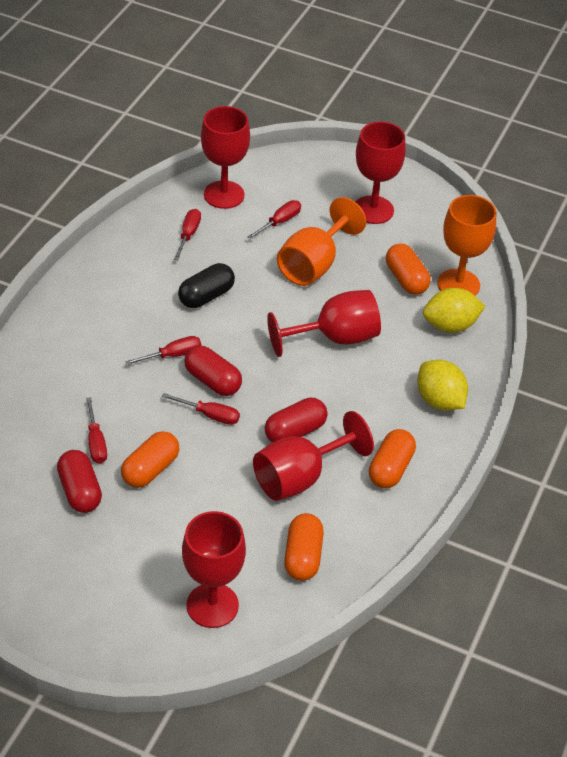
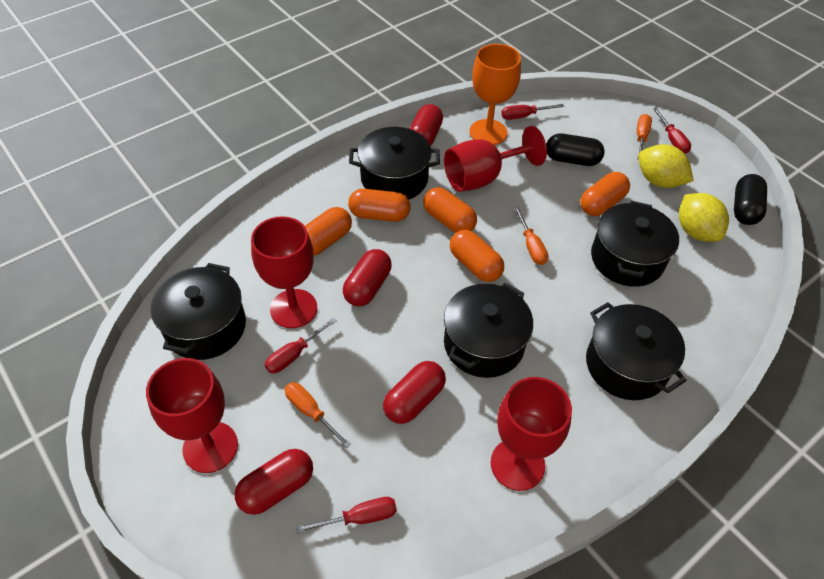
black capsule: [178,263,235,308] = 1 -> [546,133,605,166] [734,174,767,225] = 2
black pot: none = 0 -> [151,263,246,360] [349,127,440,199] [444,282,533,378] [586,302,686,400] [591,201,679,287] = 5
orange capsule: [121,431,180,488] [284,513,324,581] [369,429,416,488] [386,244,431,295] = 4 -> [305,207,352,255] [348,189,410,222] [423,187,477,233] [450,230,504,282] [580,172,630,216] = 5
orange goblet: [277,197,366,286] [437,195,496,296] = 2 -> [469,44,521,145] = 1
orange screwdriver: none = 0 -> [285,382,351,448] [514,207,548,265] [637,114,652,160] = 3
red capsule: [57,450,102,513] [185,346,242,396] [265,398,328,443] = 3 -> [235,449,313,515] [343,249,392,306] [383,361,446,424] [410,104,443,146] = 4
red goblet: [182,511,246,628] [201,106,250,209] [253,411,374,501] [267,290,381,357] [356,122,406,224] = 5 -> [146,358,238,473] [251,216,317,328] [444,126,547,192] [491,377,572,491] = 4
red screwdriver: [86,397,107,464] [125,336,201,365] [162,393,240,425] [174,209,201,260] [248,200,301,239] = 5 -> [265,318,337,373] [296,497,397,534] [501,104,564,120] [653,108,691,154] = 4

